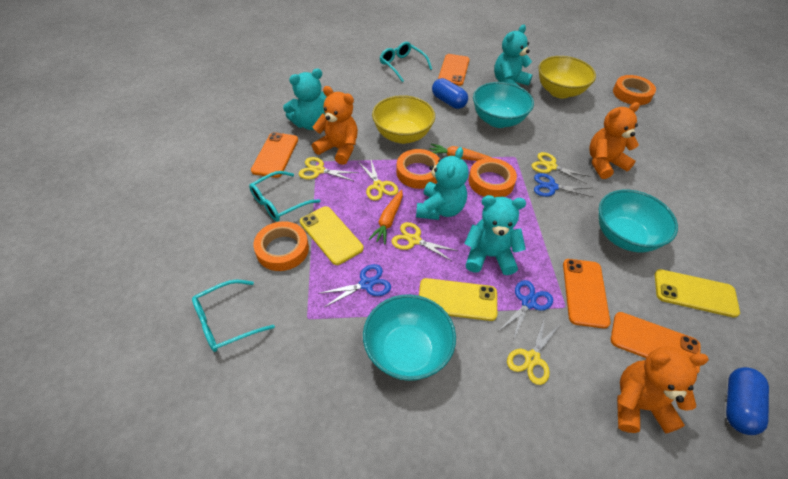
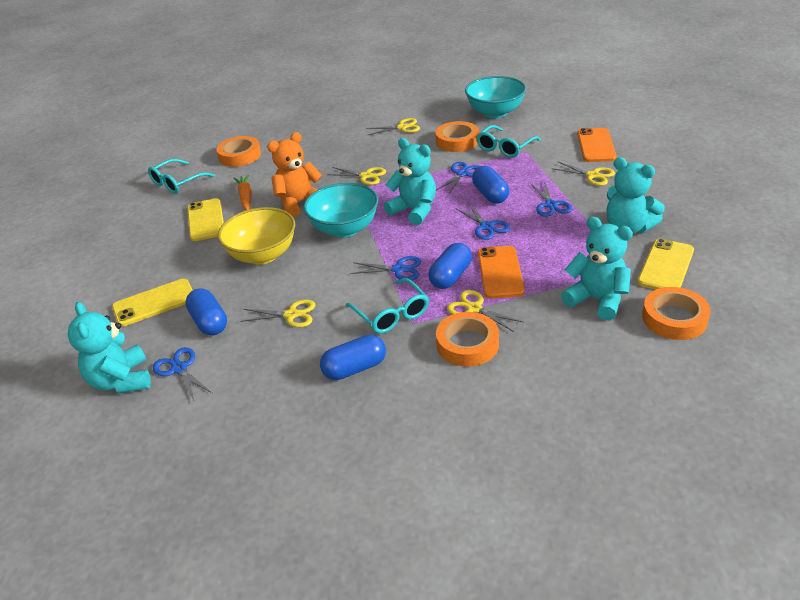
blue capsule: [432,78,468,109] [726,367,769,435] = 2 -> [185,289,227,336] [320,335,386,380] [428,243,472,289] [472,166,509,204] = 4
blue scissors: [318,264,391,307] [499,280,553,341] [534,173,593,197] = 3 -> [153,347,212,400] [351,256,421,280] [437,162,480,195] [457,203,510,240] [530,183,572,217] = 5
orange carrot: [369,190,403,245] [430,144,492,161] = 2 -> [234,175,252,210] = 1
orange phone: [251,132,298,178] [438,54,470,86] [563,259,611,329] [611,312,701,374] = 4 -> [478,246,525,299] [577,128,617,162] = 2
orange teddy bear: [312,86,358,165] [589,102,640,179] [617,347,709,433] = 3 -> [267,132,323,217] = 1
turquoise bowl: [363,294,456,381] [473,82,534,128] [599,190,678,252] = 3 -> [304,183,378,238] [465,76,526,118] = 2
yellow bowl: [372,95,435,144] [538,56,596,99] = 2 -> [218,207,295,265] = 1

